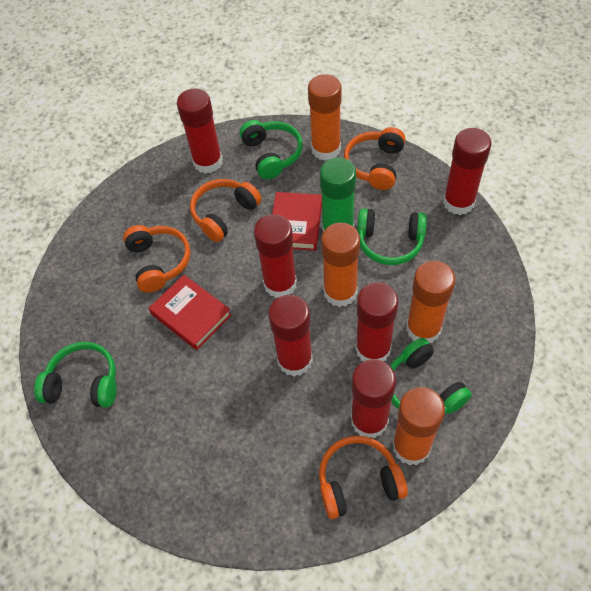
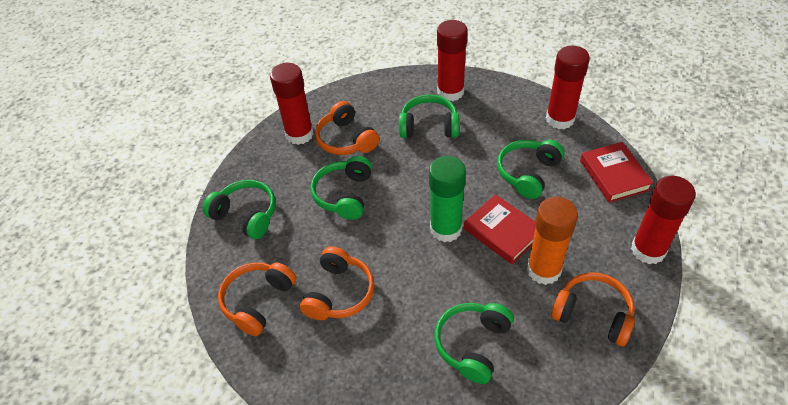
green headphones: [34,342,117,408] [240,120,303,179] [357,209,427,265] [390,338,472,414] = 4 -> [203,180,276,239] [310,156,372,220] [399,95,459,138] [434,303,514,384] [497,140,564,199] = 5
orange glue stick: [308,74,341,161] [321,223,360,307] [392,387,445,465] [406,261,456,343] = 4 -> [527,197,578,285] = 1
red glue stick: [177,88,223,174] [254,214,297,298] [268,295,313,376] [351,359,396,438] [355,282,399,361] [443,128,492,215] = 6 -> [270,63,314,145] [437,20,468,101] [546,46,590,129] [631,176,696,264] = 4

